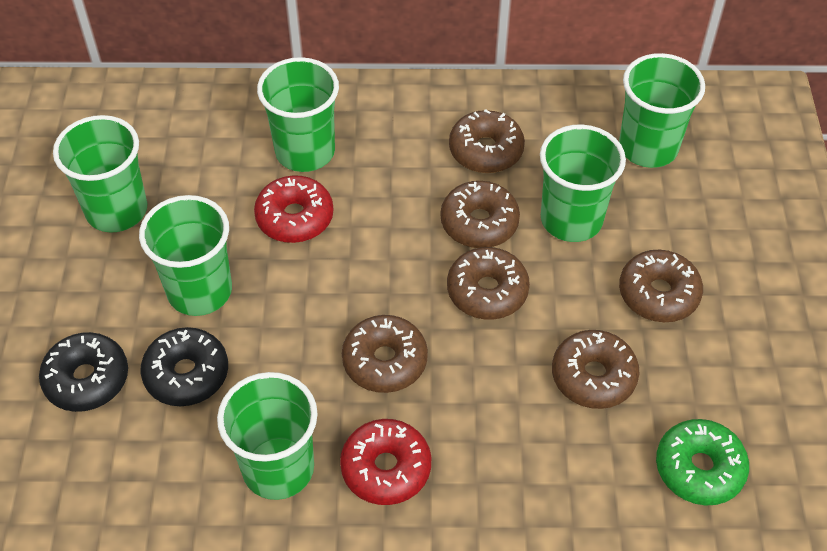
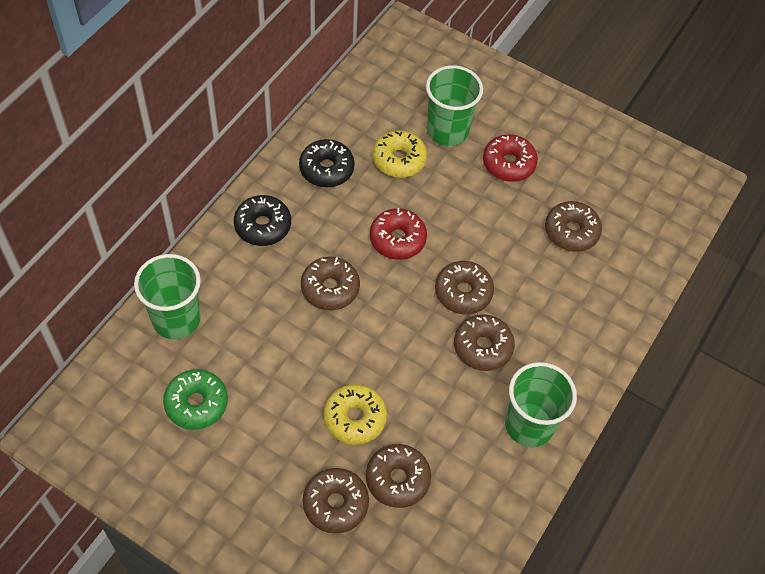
green cup: [53,115,147,233] [139,195,232,316] [217,372,318,500] [257,57,339,172] [540,124,626,242] [619,53,705,168] = 6 -> [134,254,201,339] [426,65,483,146] [505,362,577,447] = 3
yellow donut: none = 0 -> [324,384,387,445] [372,130,427,178] = 2

